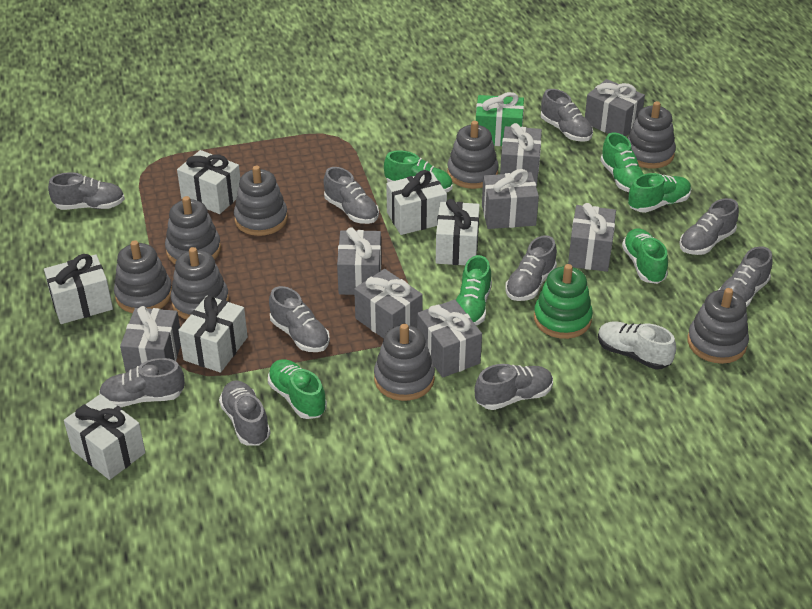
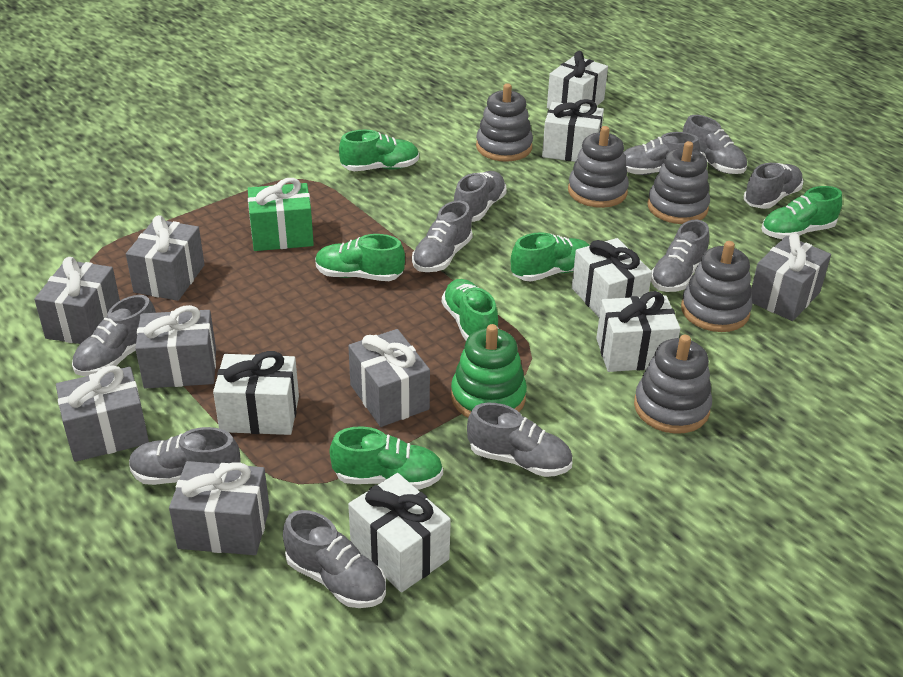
grey gift: [120,306,181,373] [337,228,382,295] [354,269,423,339] [417,299,482,377] [482,169,539,229] [500,123,542,186] [568,203,616,272] [585,79,645,137] = 8 -> [34,257,120,344] [56,365,149,462] [126,215,205,301] [135,305,216,388] [169,461,270,555] [348,329,430,427] [751,234,831,321] = 7
grey stacking toy: [114,240,172,313] [165,196,221,264] [170,247,229,319] [234,166,288,236] [374,324,435,401] [447,121,499,189] [627,101,676,168] [687,288,749,364] = 8 -> [476,83,533,162] [568,126,629,208] [634,335,712,434] [647,141,710,224] [681,241,752,332] = 5
white shoe: [598,321,676,369] = 1 -> none = 0

